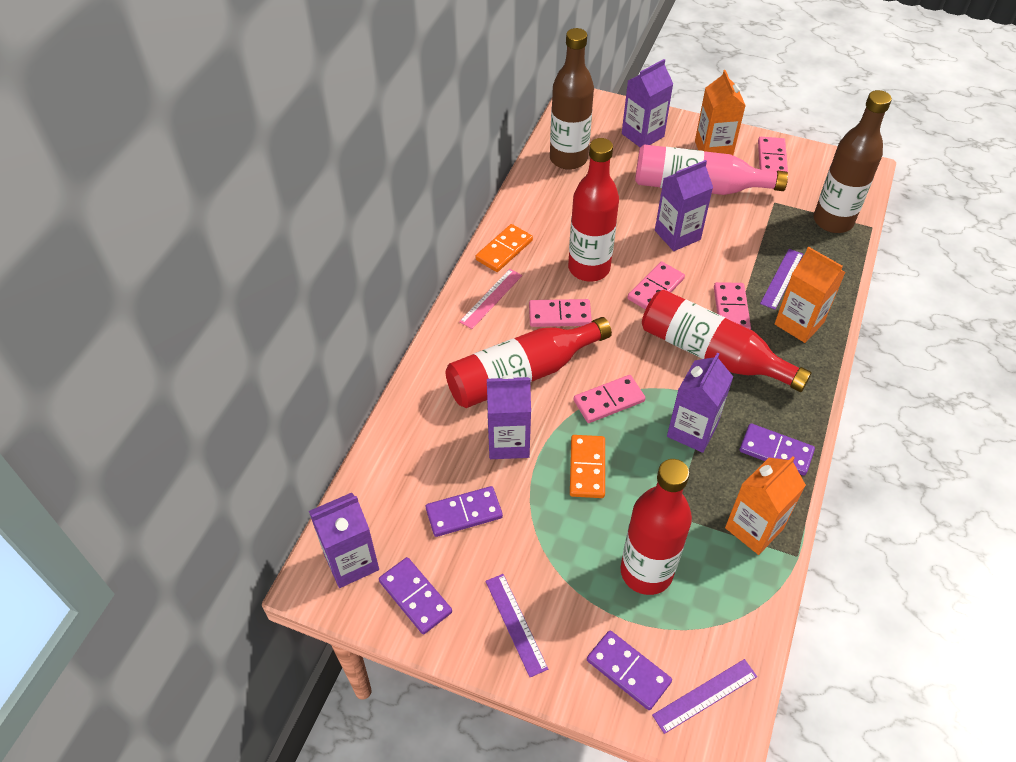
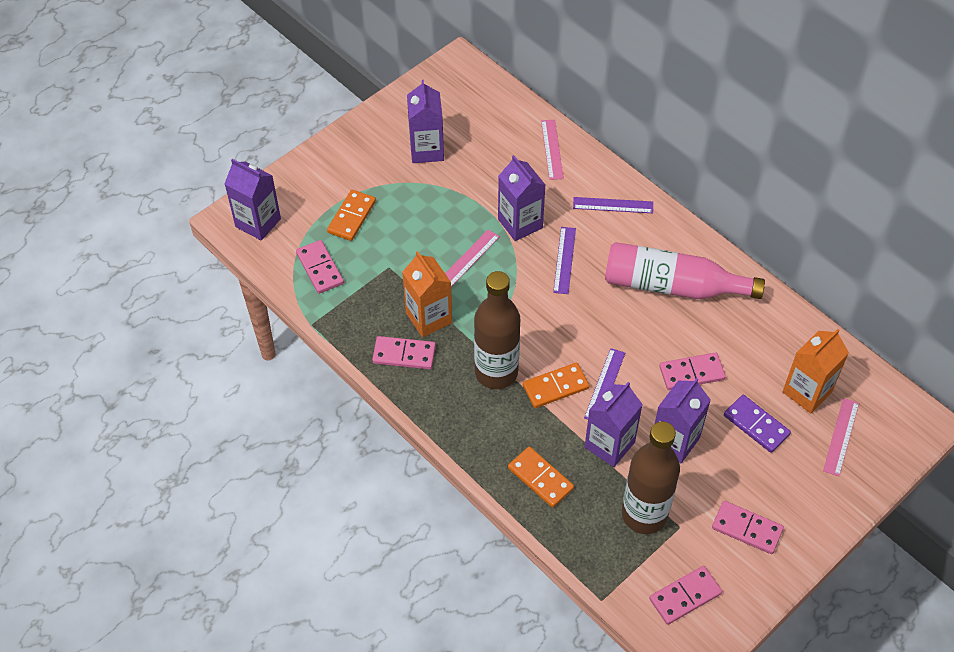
orange carton: [695,70,746,155] [725,456,806,555] [774,247,846,343] = 3 -> [402,251,452,337] [782,329,849,413] = 2
orange domino: [476,224,533,272] [570,435,605,498] = 2 -> [327,190,376,241] [508,447,574,508] [523,363,589,408] = 3
pink ruler: [459,269,522,329] = 1 -> [445,229,500,287] [541,120,564,180] [823,398,859,476] = 3
purple domino: [379,557,452,634] [426,486,503,537] [587,630,672,710] [740,423,815,476] = 4 -> [724,395,791,453] = 1
red bottle: [445,317,612,408] [568,138,619,282] [620,459,692,595] [642,290,812,392] = 4 -> none = 0

